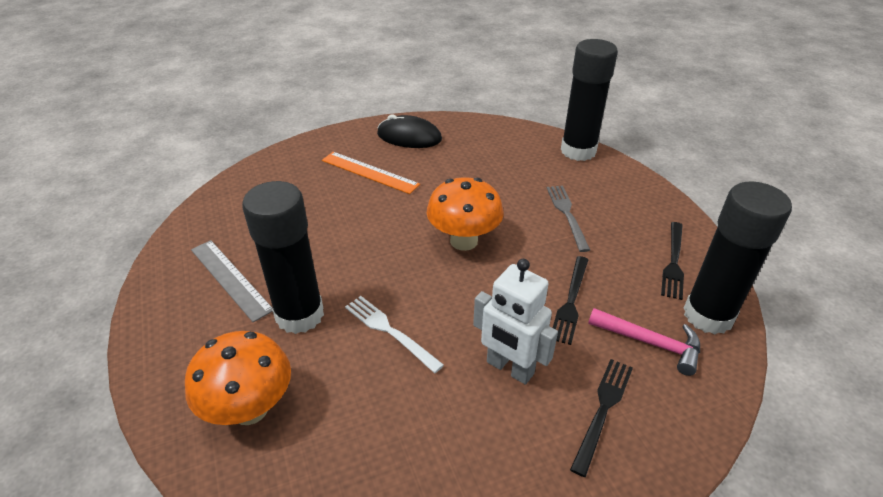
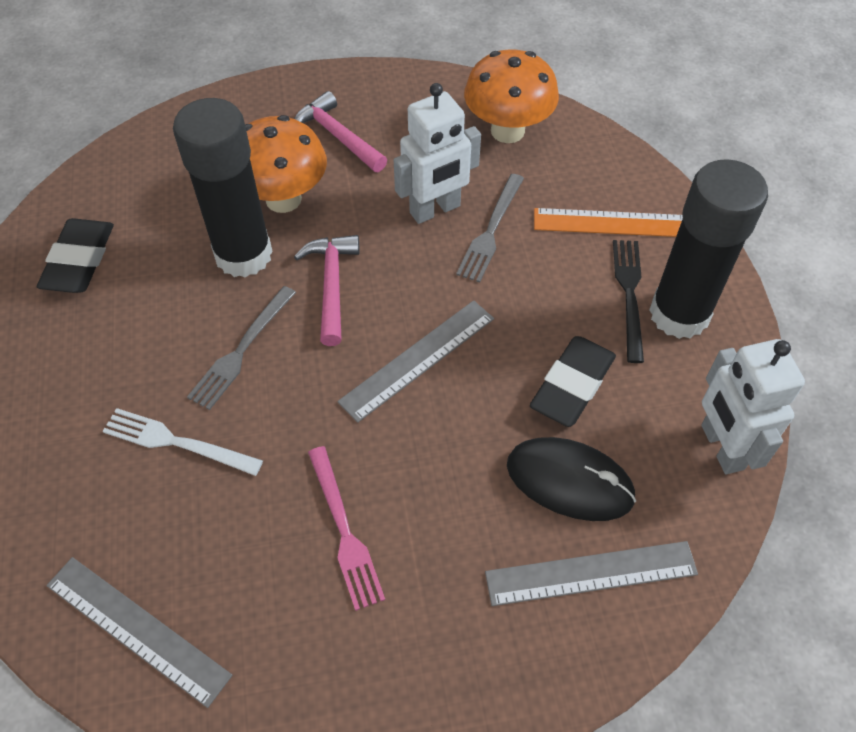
black eraser: none = 0 -> [37,218,114,293] [530,336,616,427] = 2
black fork: [553,256,588,345] [570,359,633,477] [661,222,684,300] = 3 -> [613,240,644,363] = 1
black glue stick: [242,181,324,334] [561,39,618,161] [684,181,792,334] = 3 -> [173,98,273,277] [649,159,768,339] = 2
grey fork: [547,186,590,252] = 1 -> [187,286,296,410] [456,174,524,283] = 2
grey ruler: [191,240,273,322] = 1 -> [46,557,232,708] [337,300,494,423] [485,541,698,606] = 3
pink fork: none = 0 -> [308,446,385,611] = 1
pink hammer: [588,308,700,376] = 1 -> [294,91,387,172] [294,235,360,346] = 2
white robot: [473,259,558,385] = 1 -> [394,83,481,224] [701,339,805,474] = 2

